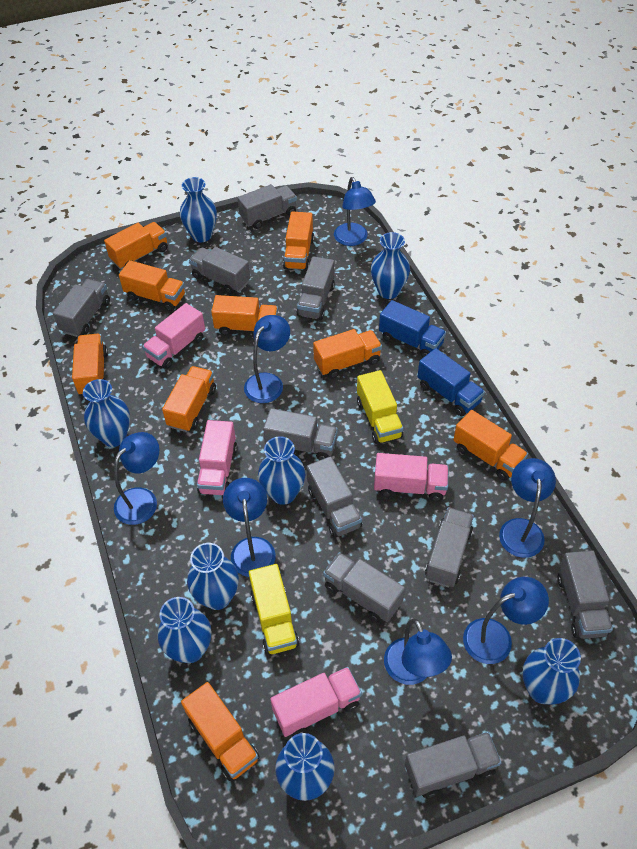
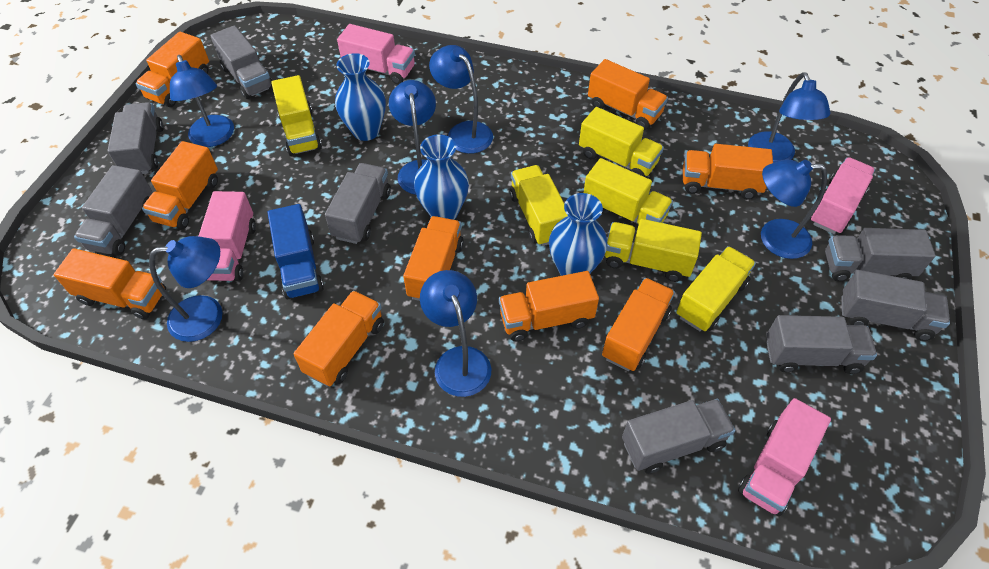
blue truck: [379,300,446,357] [417,348,485,416] = 2 -> [268,204,324,299] = 1
blue vase: [83,379,130,447] [158,597,211,663] [180,177,217,242] [187,543,239,610] [258,436,305,505] [275,733,335,801] [371,232,410,299] [523,638,581,705] = 8 -> [335,53,386,141] [414,134,469,220] [549,193,607,276] = 3
grey truck: [53,279,110,337] [189,247,250,294] [238,184,297,229] [263,408,338,460] [296,256,335,320] [306,456,362,538] [323,552,405,623] [405,732,501,798] [425,507,474,588] [557,550,613,639] = 10 -> [74,165,152,256] [108,102,163,174] [210,25,273,99] [325,163,391,244] [622,399,735,474] [766,315,877,374] [825,228,936,282] [842,270,950,341] = 8
yellow truck: [249,564,299,655] [357,370,403,444] = 2 -> [271,75,322,156] [509,165,568,246] [579,107,664,177] [583,158,673,224] [605,219,702,282] [676,246,756,331] = 6

